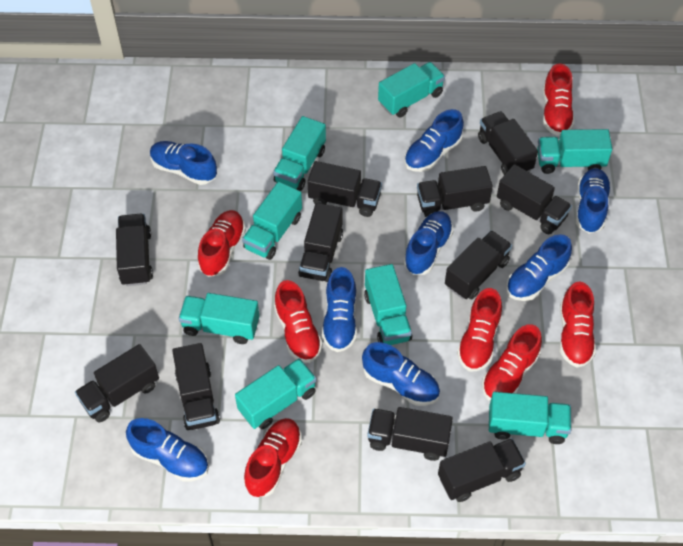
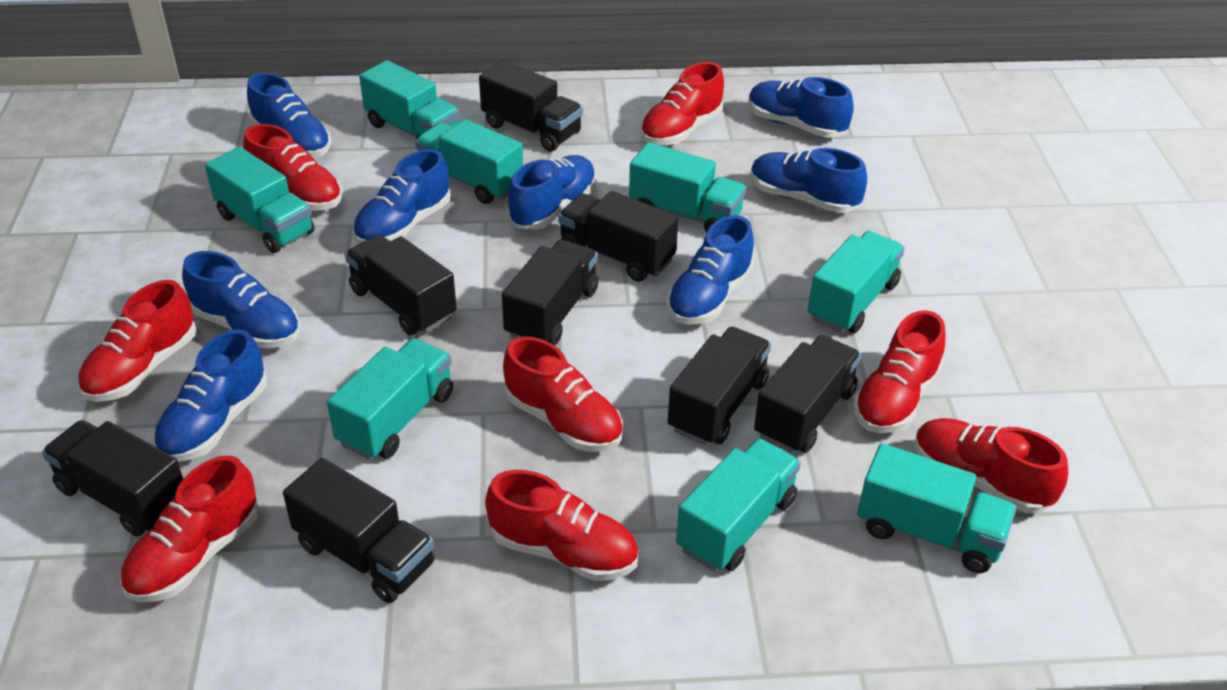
black truck: [75,344,159,422] [116,214,153,286] [172,343,220,430] [298,203,343,282] [308,161,382,217] [367,407,453,461] [417,166,493,217] [438,438,526,502] [445,231,512,299] [478,111,538,175] [497,164,572,234] = 11 -> [42,420,183,536] [283,458,435,603] [345,235,457,335] [479,60,583,151] [502,240,598,346] [558,191,678,282] [668,327,771,445] [754,335,861,453] = 8
red shoe: [198,210,246,277] [244,418,302,497] [274,280,323,363] [457,288,502,371] [482,324,542,401] [543,63,575,136] [560,281,596,368] = 7 -> [78,280,196,402] [120,456,259,602] [243,124,342,211] [485,470,638,581] [503,337,623,452] [640,62,724,145] [853,310,946,433] [914,418,1068,513] = 8

